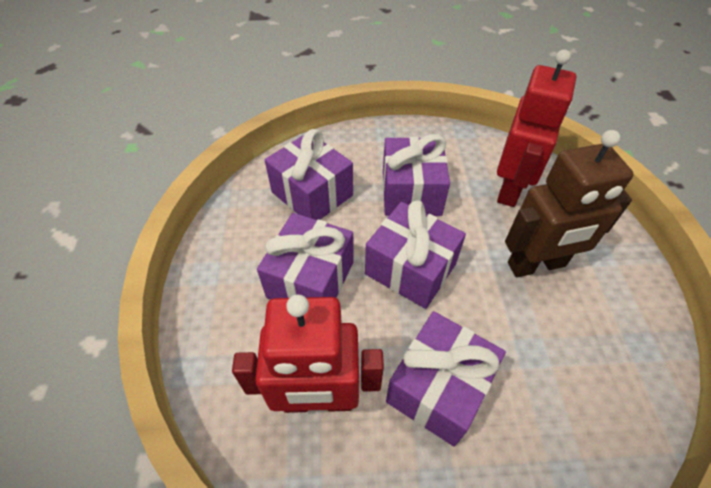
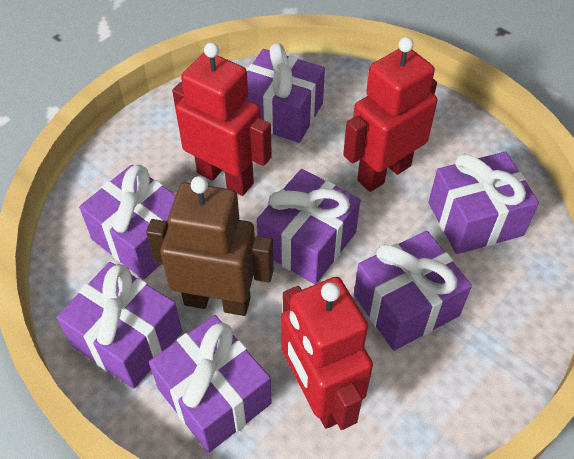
purple gift: [257,213,354,299] [265,129,353,220] [365,200,466,309] [383,134,450,216] [386,311,506,447] = 5 -> [56,262,182,389] [79,165,176,280] [149,315,272,453] [247,43,325,143] [257,169,360,284] [354,231,472,351] [428,152,539,254] = 7
red robot: [232,294,384,413] [497,50,576,207] = 2 -> [172,42,272,196] [281,277,373,430] [343,37,438,192] = 3

